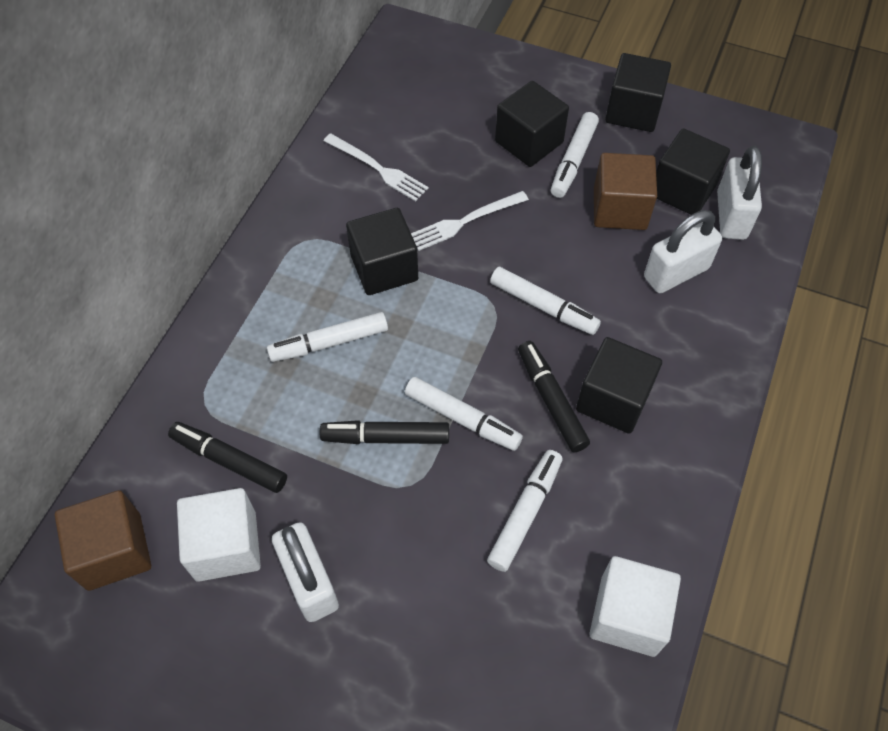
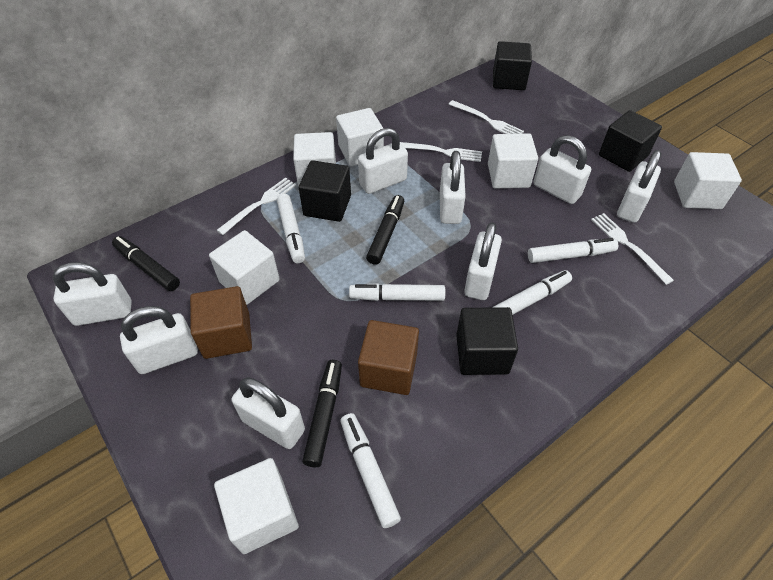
black cube: [346,208,418,295] [495,81,569,167] [576,337,662,434] [605,53,671,132] [656,128,730,215] = 5 -> [299,160,351,222] [456,307,518,375] [493,41,532,90] [599,110,662,172] = 4
white cube: [177,488,261,582] [589,556,681,657] = 2 -> [209,230,280,305] [214,458,299,554] [293,132,336,187] [336,108,384,166] [488,133,538,188] [674,152,742,209] = 6
white fork: [324,133,429,201] [411,191,529,251] = 2 -> [217,178,296,235] [400,142,482,162] [448,100,524,134] [591,213,674,285] = 4
white padlock: [272,522,339,622] [644,210,722,293] [717,146,762,240] = 3 -> [53,262,132,326] [120,306,198,374] [232,377,305,449] [358,128,408,194] [440,151,466,224] [464,222,502,300] [533,135,591,204] [617,150,661,223] = 8

